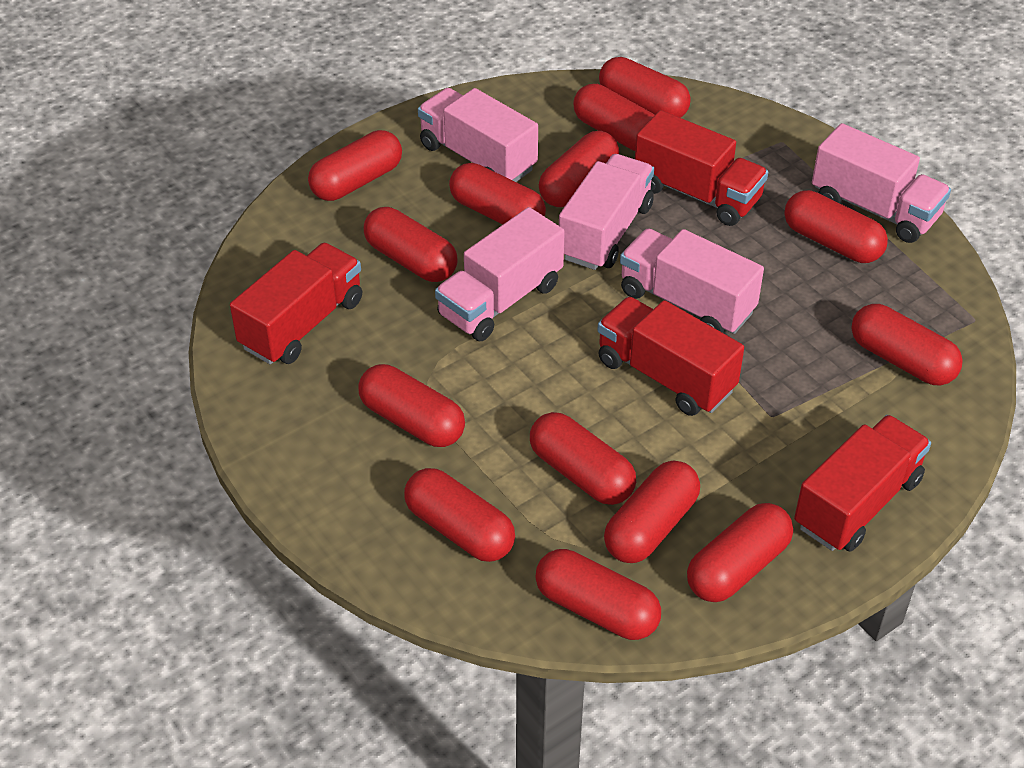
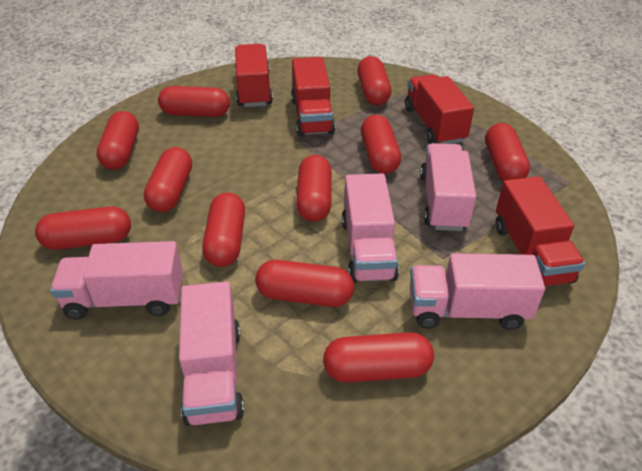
red capsule: [308,130,402,201] [358,364,465,447] [364,207,458,282] [404,468,515,562] [449,163,546,224] [530,412,636,505] [535,549,661,640] [539,131,619,207] [573,84,654,151] [599,57,691,118] [604,460,700,563] [687,503,793,602] [784,190,888,263] [851,304,963,386] = 14 -> [35,206,131,250] [96,111,139,170] [144,147,192,212] [158,86,230,117] [202,192,245,267] [255,260,354,307] [296,155,332,222] [323,332,434,383] [357,56,391,105] [361,115,401,174] [485,123,530,181] = 11

